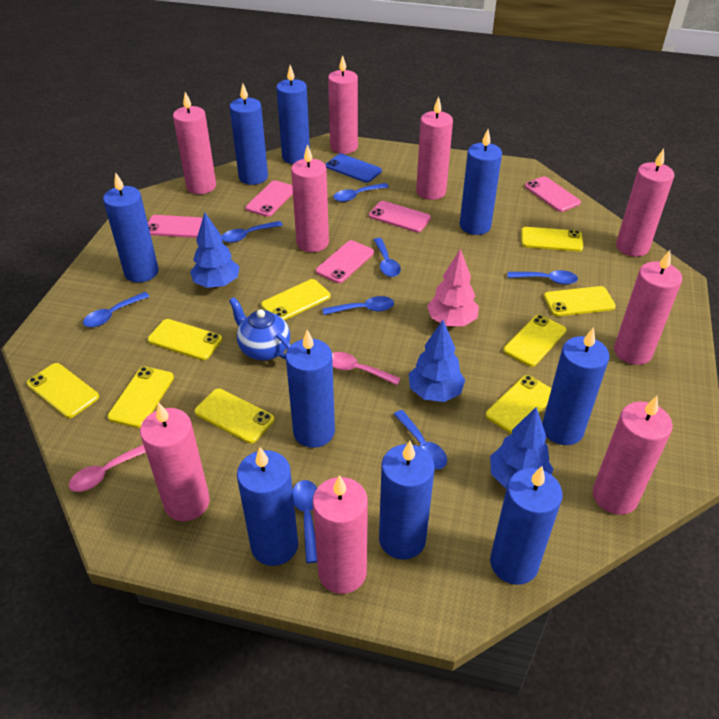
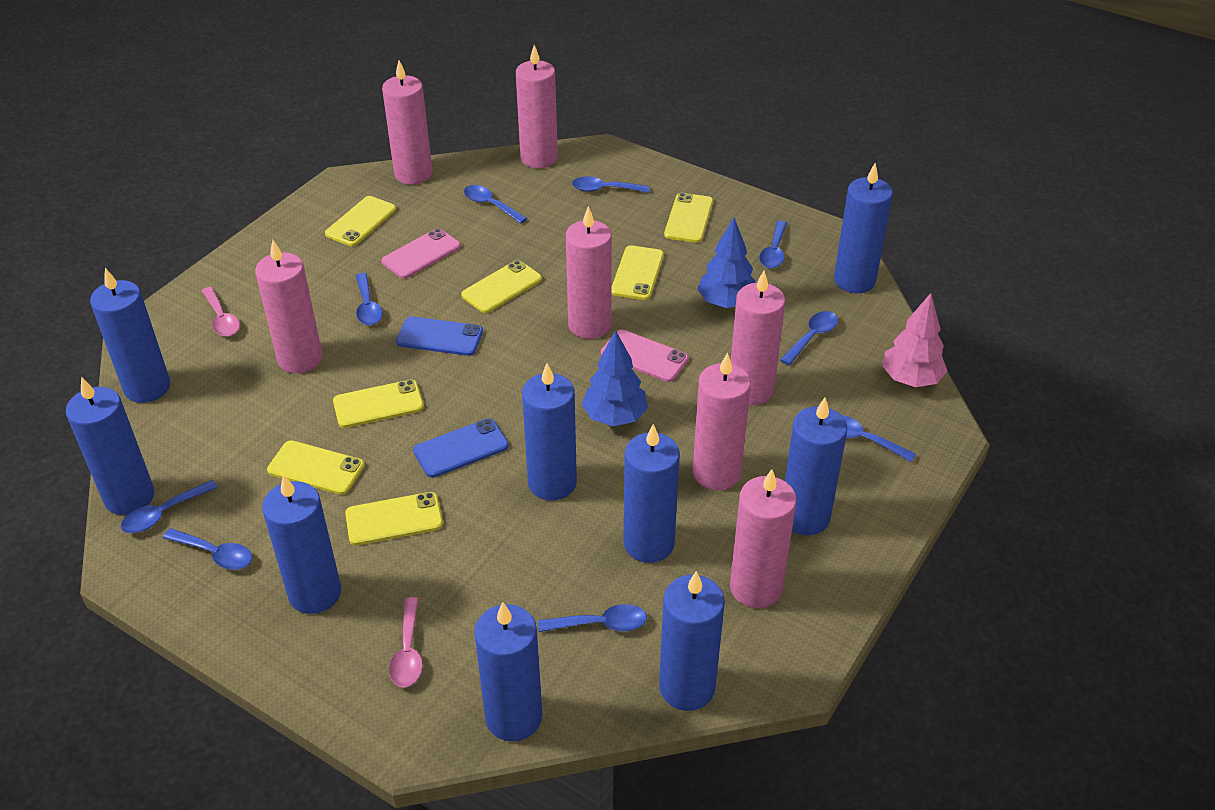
blue phone: [325,154,382,183] = 1 -> [396,316,483,356] [413,419,509,478] = 2
blue spoon: [83,292,150,327] [222,221,283,243] [293,480,317,563] [323,296,394,315] [333,183,389,202] [374,238,401,277] [394,410,447,469] [508,270,578,285] = 8 -> [121,480,218,533] [163,528,252,570] [356,273,383,325] [464,185,527,224] [538,604,647,632] [572,176,649,193] [759,221,787,268] [780,311,838,365] [841,415,916,462] = 9
blue teapot: [229,297,291,361] = 1 -> none = 0
blue tree: [190,212,239,288] [409,320,465,402] [490,407,553,489] = 3 -> [582,330,648,426] [697,218,756,308] = 2
pink candle: [140,402,210,521] [173,92,216,194] [291,144,329,252] [313,475,368,594] [328,55,358,154] [416,96,453,200] [593,396,673,515] [614,250,682,365] [616,149,675,257] = 9 -> [255,240,322,373] [382,61,432,185] [516,45,558,168] [566,206,612,339] [693,352,751,490] [730,469,797,608] [731,271,785,405] = 7
pink phone: [148,215,203,238] [246,180,293,217] [316,240,374,283] [369,201,431,232] [525,176,581,212] = 5 -> [381,228,461,279] [601,329,689,382] = 2
yellow phone: [27,363,99,418] [108,367,174,428] [148,319,222,360] [194,388,274,443] [261,279,331,320] [486,375,552,434] [503,315,567,367] [521,227,583,252] [543,286,616,316] = 9 -> [267,440,365,495] [325,196,396,246] [333,379,424,428] [345,492,443,545] [461,260,542,313] [612,245,664,300] [664,193,713,243] = 7

